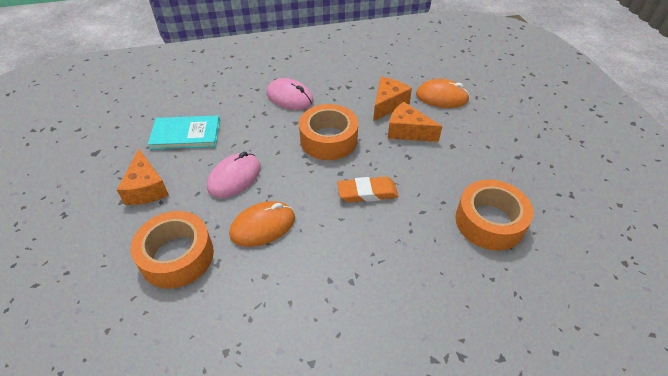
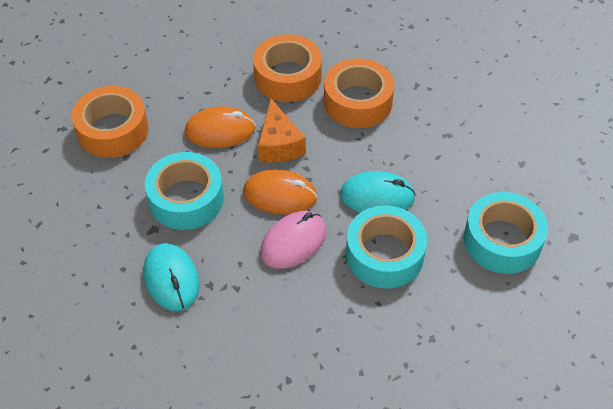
orange cheese: [117,149,169,205] [373,77,412,121] [388,102,442,142] = 3 -> [258,99,306,163] = 1
orange eraser: [337,177,399,202] = 1 -> none = 0
pink mouse: [207,152,261,198] [267,78,314,110] = 2 -> [260,211,326,269] = 1
turquoise book: [148,115,220,150] = 1 -> none = 0
turquoise mouse: none = 0 -> [144,243,199,311] [340,171,416,213] = 2
turquoise tape: none = 0 -> [145,152,224,230] [346,205,427,289] [464,192,548,274] = 3

